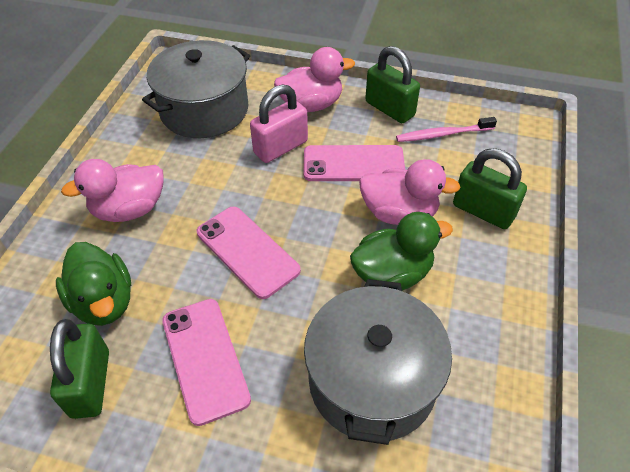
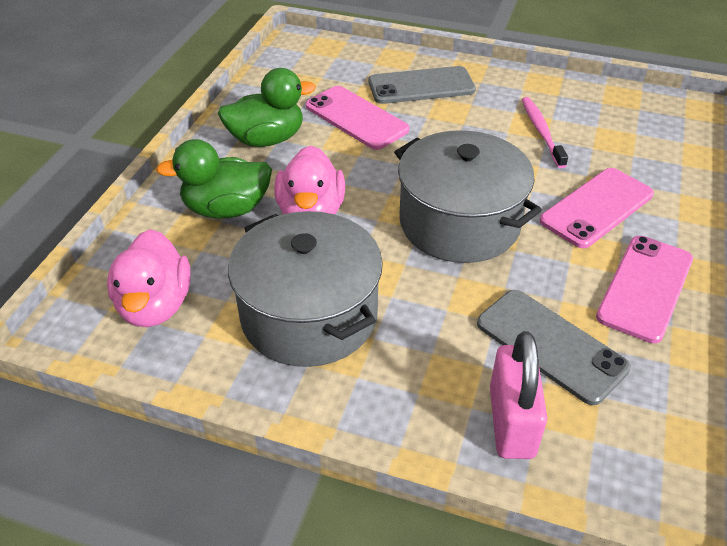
green padlock: [50,319,109,419] [365,46,420,123] [453,148,527,229] = 3 -> none = 0
grey phone: none = 0 -> [369,66,476,104] [477,290,631,405] = 2
pink duck: [61,159,164,222] [274,47,355,112] [359,159,461,225] = 3 -> [107,229,191,327] [275,146,345,215] = 2

